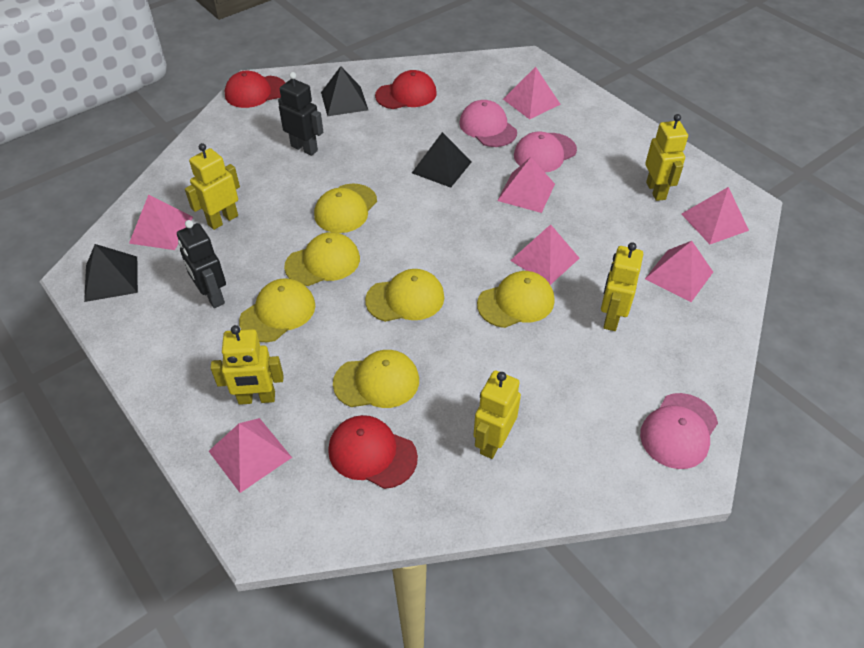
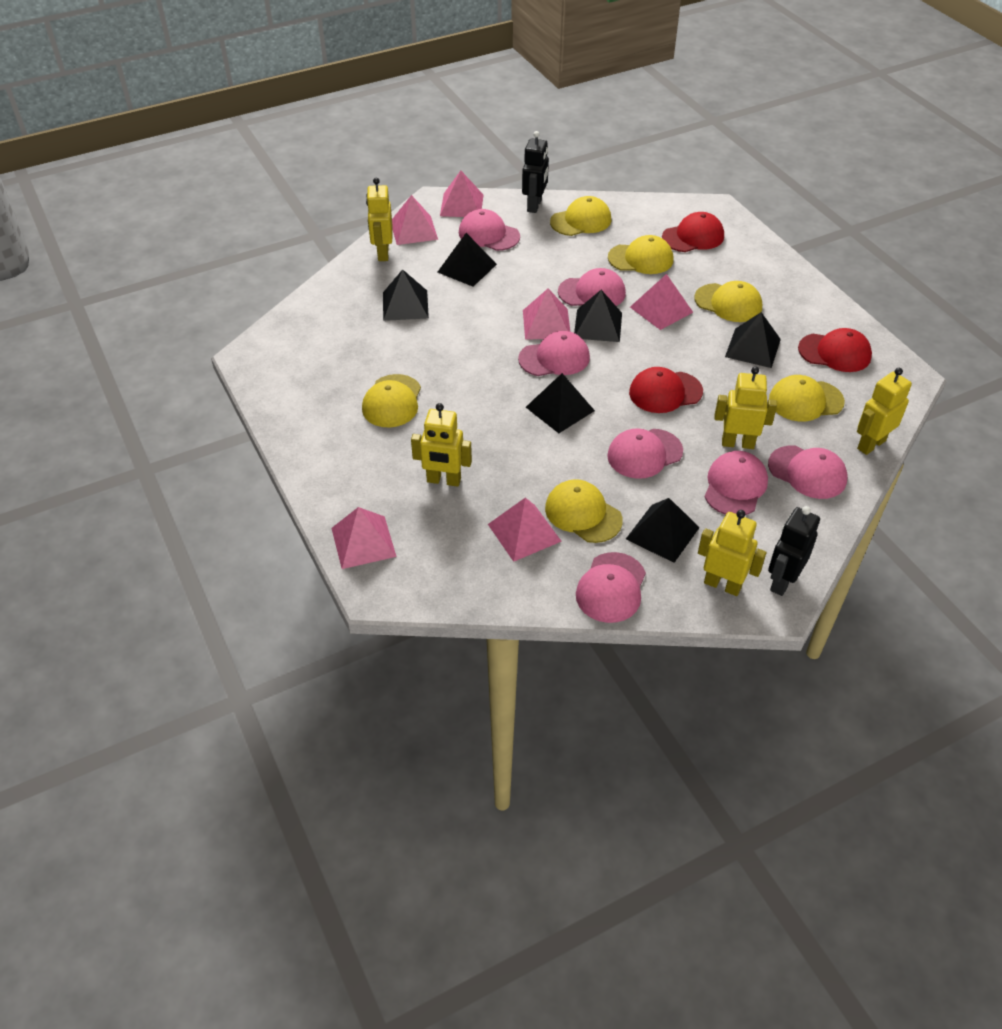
black pyramid: [84,244,138,302] [321,66,368,116] [412,132,472,188] = 3 -> [383,269,429,321] [438,233,497,287] [526,373,595,433] [574,290,622,342] [626,498,700,563] [725,312,781,368] = 6
pink cap: [459,100,517,147] [514,132,577,173] [640,393,718,469] = 3 -> [459,209,520,251] [518,331,590,376] [558,268,626,306] [576,552,646,623] [607,428,683,479] [705,451,768,515] [768,446,847,499] = 7
pink pyramid: [129,195,193,250] [209,418,292,493] [497,157,555,213] [503,67,561,119] [510,224,580,285] [645,241,713,302] [681,187,749,244] = 7 -> [331,507,397,569] [392,195,438,245] [440,171,484,217] [488,497,562,562] [523,288,570,340] [630,274,693,330] = 6

